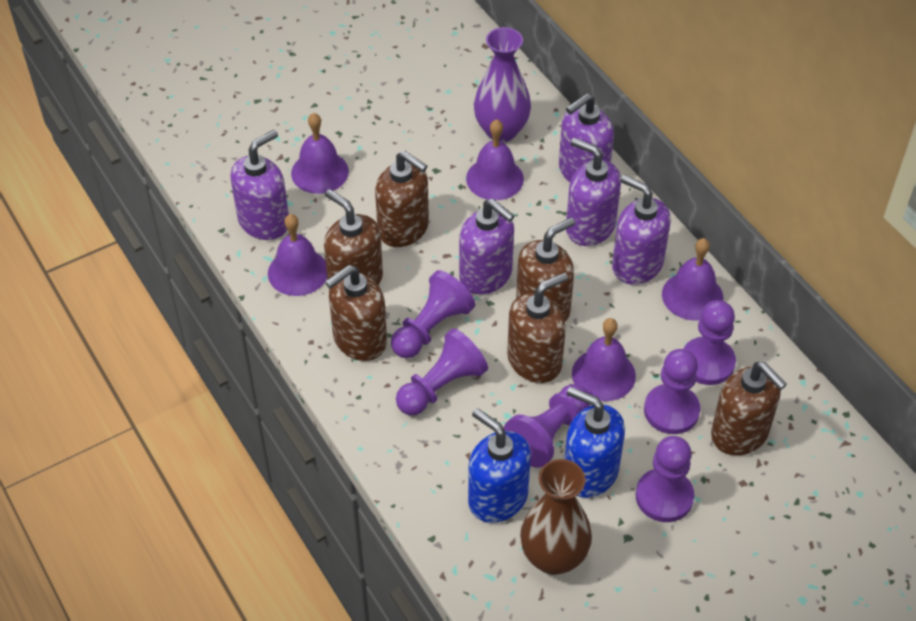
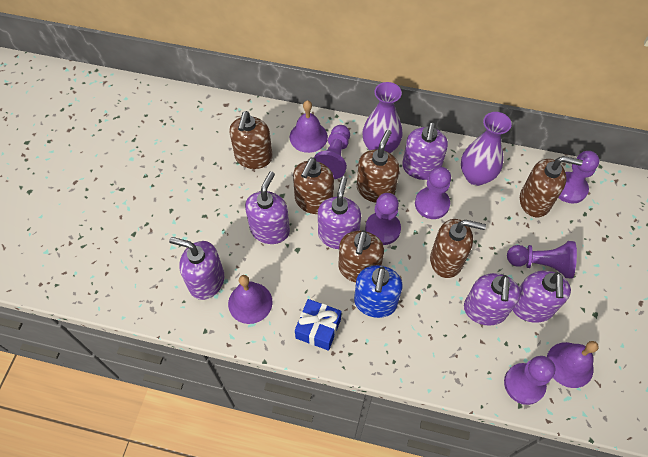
blue gift: none = 0 -> [295,299,342,351] = 1
blue soap dispenser: [468,408,531,523] [564,387,625,498] = 2 -> [354,265,402,318] = 1
brown vase: [520,459,592,575] = 1 -> none = 0
purple bell: [268,214,327,296] [291,113,349,194] [466,119,524,200] [572,318,636,401] [662,238,724,321] = 5 -> [228,275,272,324] [290,101,328,153] [547,341,599,388] = 3
purple soap dispenser: [231,130,289,240] [459,199,515,295] [559,93,614,182] [566,138,621,246] [612,175,671,285] = 5 -> [169,237,224,300] [245,171,290,244] [318,176,361,249] [402,122,448,180] [464,273,521,326] [513,271,571,323] = 6
purple vase: [474,27,531,142] = 1 -> [363,82,403,153] [461,112,512,186] = 2

